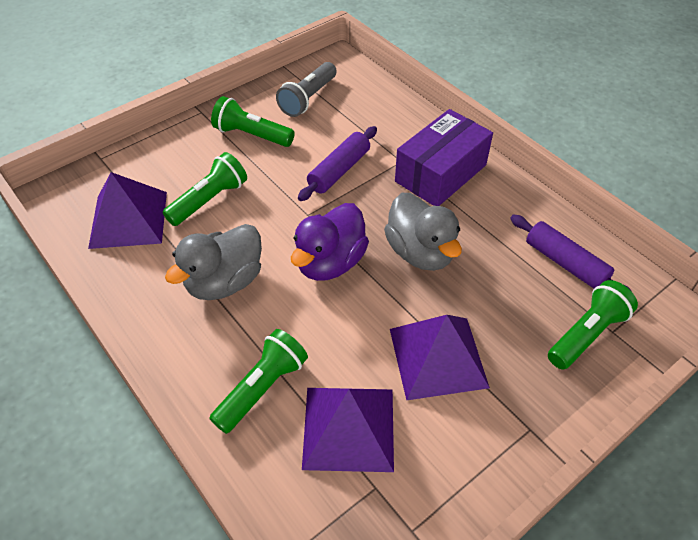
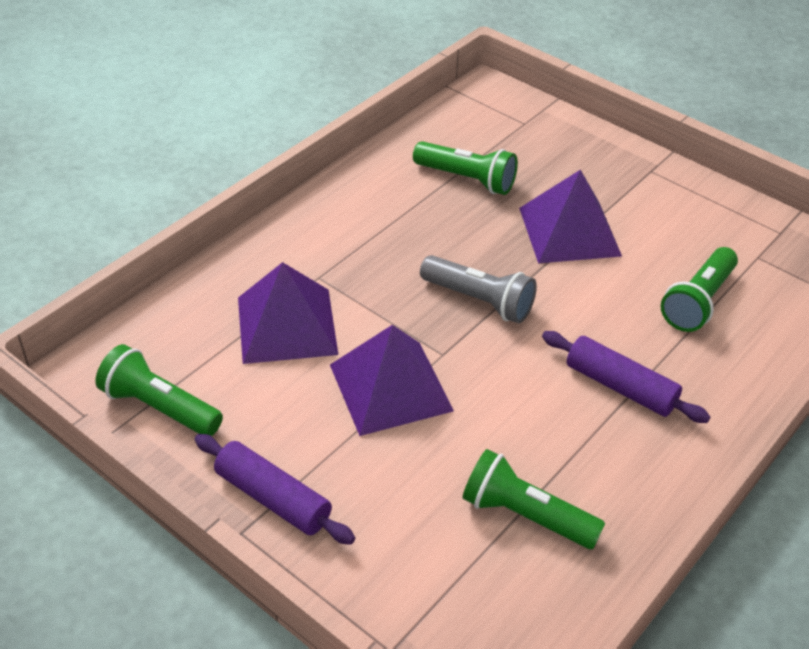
grey duck: [165,224,262,300] [384,193,462,271] = 2 -> none = 0
purple box: [395,109,493,206] = 1 -> none = 0
purple duck: [291,203,369,281] = 1 -> none = 0

